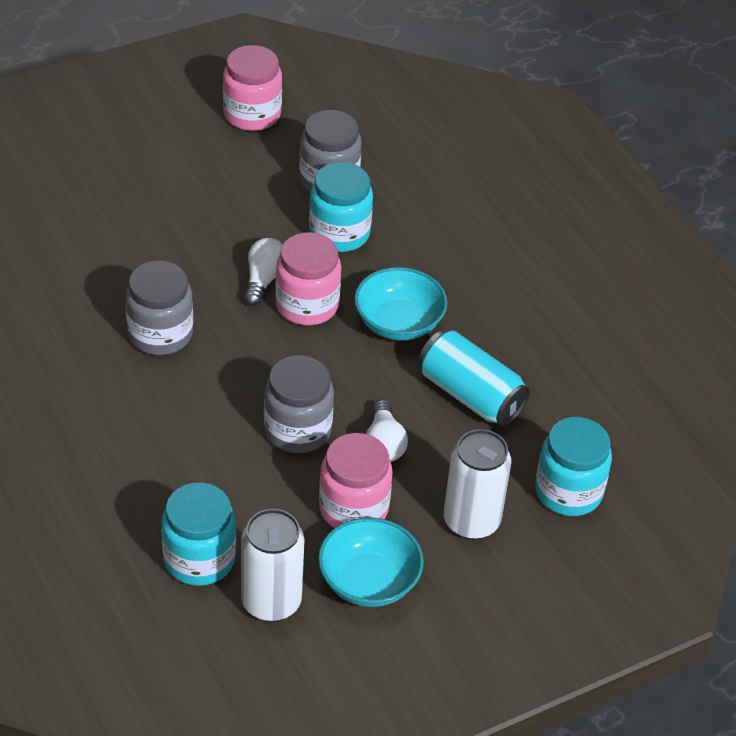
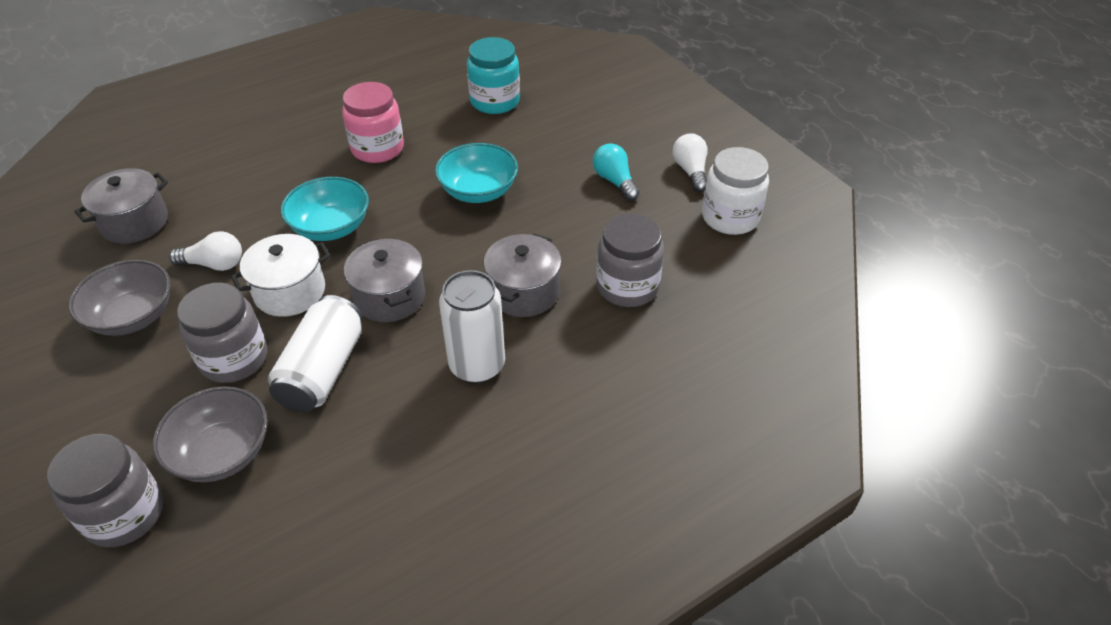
grey bowl: none = 0 -> [69,260,171,336] [153,386,268,482] = 2
grey pot: none = 0 -> [74,168,168,244] [344,238,425,322] [484,234,561,317] = 3
pink jar: [223,45,282,131] [275,232,341,326] [319,433,393,528] = 3 -> [342,82,404,163] = 1
turquoise can: [419,331,530,426] = 1 -> none = 0
turquoise jar: [162,482,236,586] [309,162,373,252] [535,417,612,516] = 3 -> [467,37,520,114] = 1
turquoise light bulb: none = 0 -> [593,143,640,201] = 1
white jar: none = 0 -> [702,147,769,235] = 1
white pot: none = 0 -> [231,234,331,317] = 1

